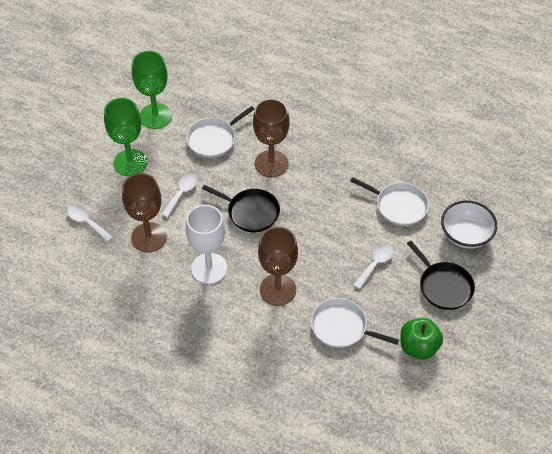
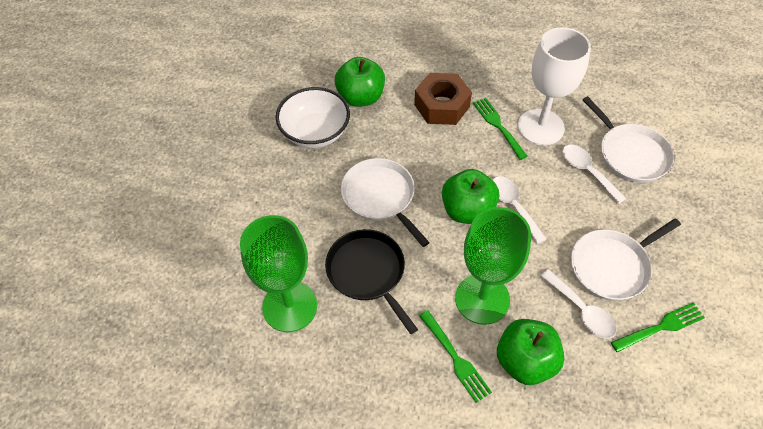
black pan: [202,185,280,232] [407,241,475,310] = 2 -> [325,229,418,334] = 1
brown goblet: [122,173,167,252] [253,99,289,177] [258,226,298,306] = 3 -> none = 0
brown nut: none = 0 -> [414,73,472,125] = 1
green apple: [400,318,443,359] = 1 -> [335,57,385,107] [442,169,499,224] [497,319,564,385] = 3
green fork: none = 0 -> [419,310,492,403] [473,98,528,160] [611,302,705,353] = 3

